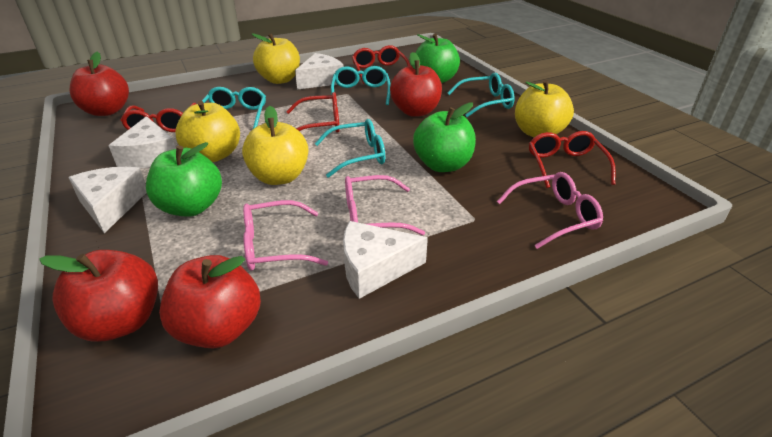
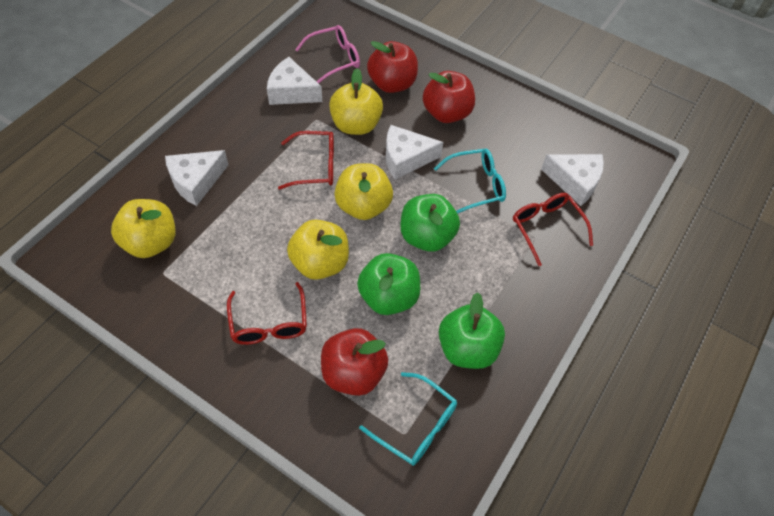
pink glasses: [243,200,328,271] [345,175,425,235] [497,172,603,249] = 3 -> [295,25,360,83] = 1
red apple: [39,250,158,341] [70,52,129,116] [159,255,261,348] [390,52,442,117] = 4 -> [321,328,388,396] [367,41,418,93] [423,71,475,123] = 3
red glasses: [121,103,196,132] [286,92,340,133] [352,45,410,84] [529,131,616,188] = 4 -> [227,282,307,345] [278,131,334,190] [513,193,593,266] = 3
turquoise glasses: [202,87,266,129] [315,119,385,178] [331,66,391,105] [447,73,515,117] = 4 -> [359,372,457,466] [434,148,506,214] = 2

